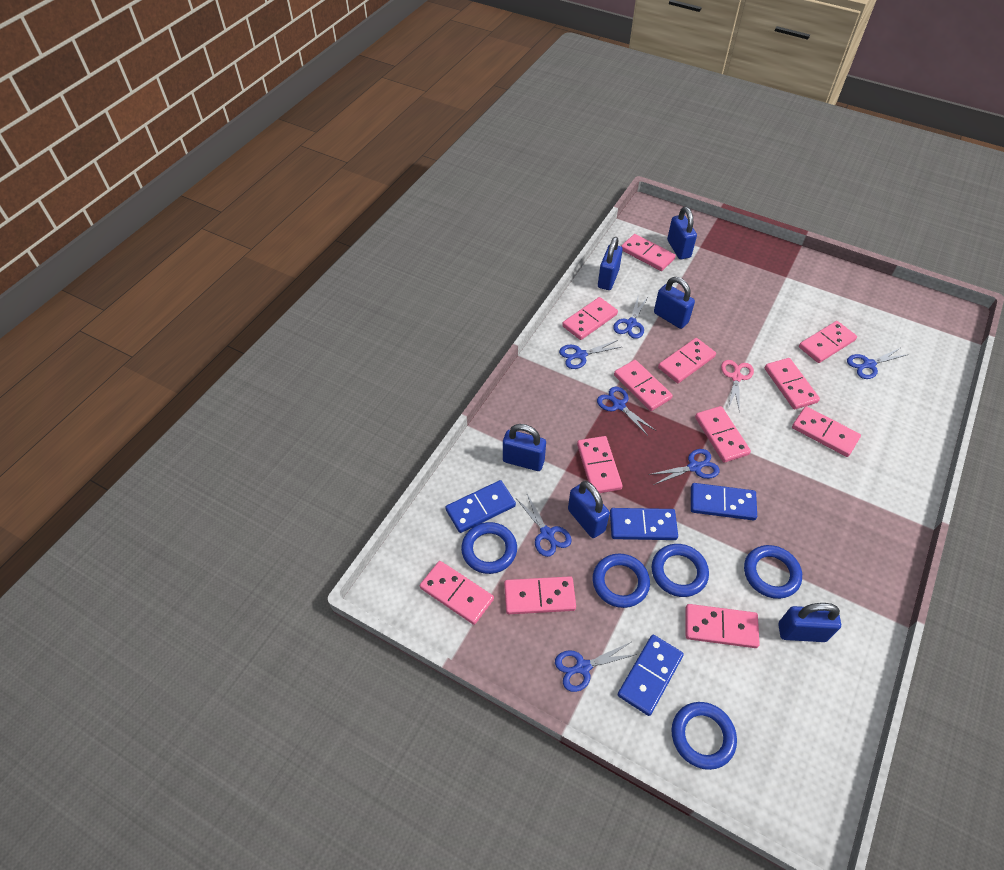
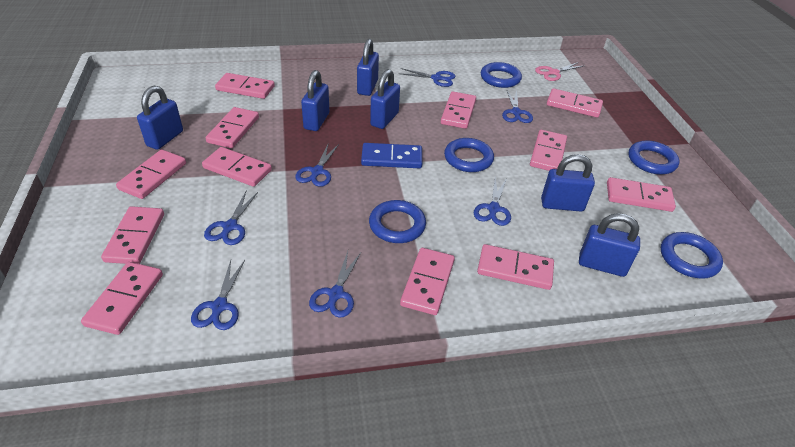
blue domino: [445,480,516,533] [610,508,678,540] [618,635,684,716] [691,483,757,521] = 4 -> [361,143,422,168] = 1

